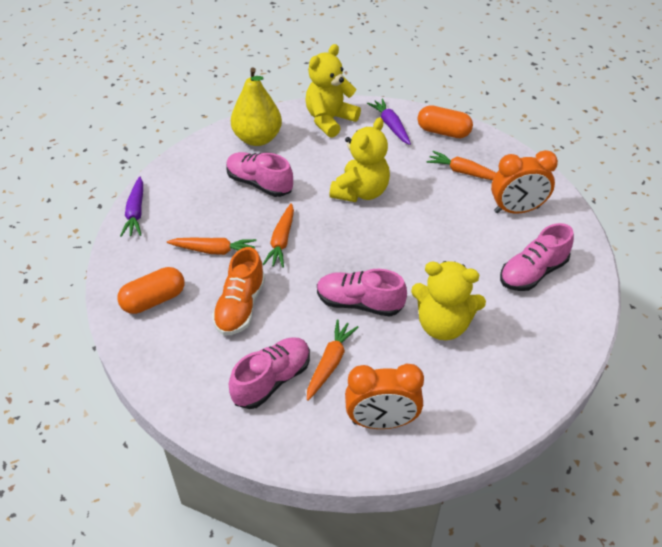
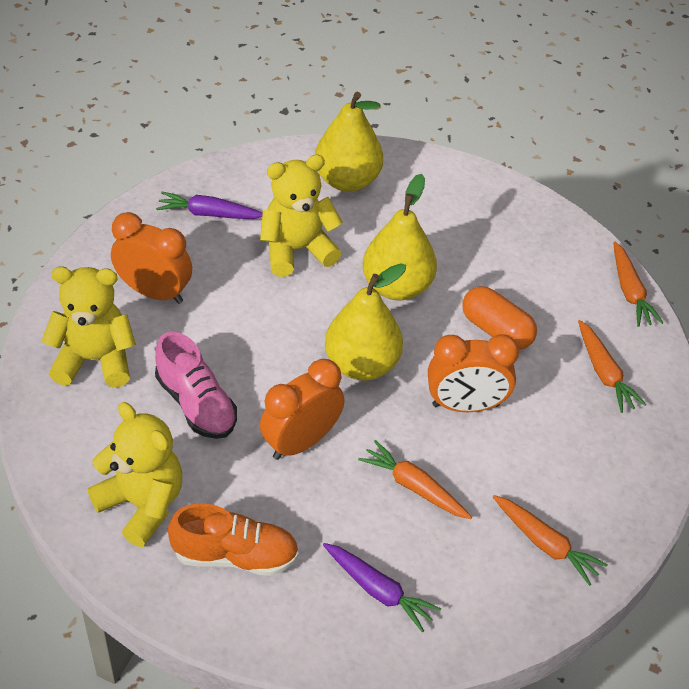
orange capsule: [117,267,184,314] [418,105,473,138] = 2 -> [462,286,537,350] = 1
orange clock: [345,364,424,429] [491,150,558,214] = 2 -> [111,212,192,304] [260,359,345,460] [428,334,519,412] = 3
pink shoe: [226,152,293,197] [229,337,310,409] [317,269,407,317] [500,223,574,291] = 4 -> [155,332,237,439] = 1
yellow pear: [231,67,282,146] = 1 -> [315,91,383,192] [325,263,406,380] [363,174,437,301] = 3

